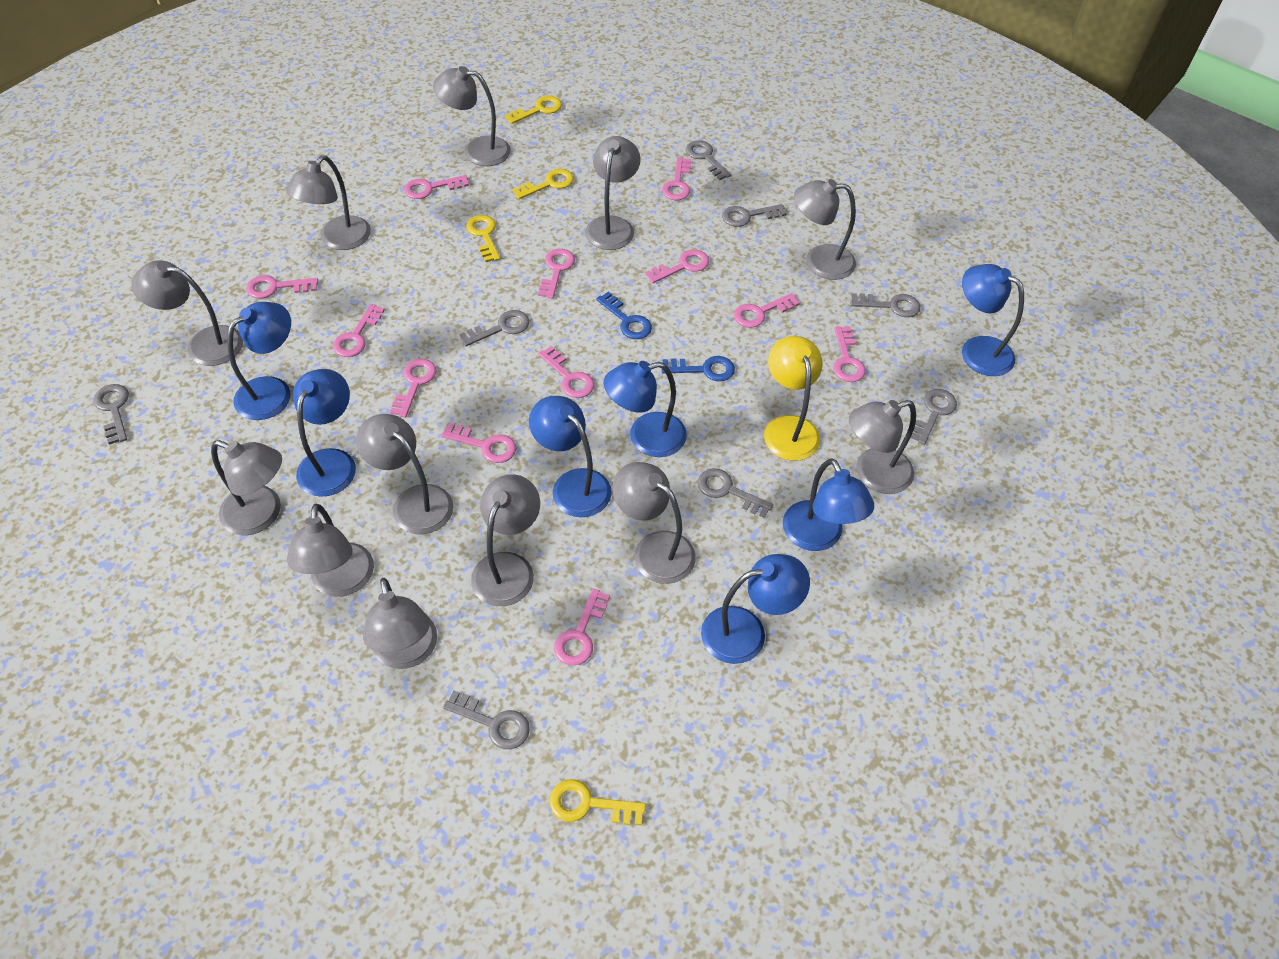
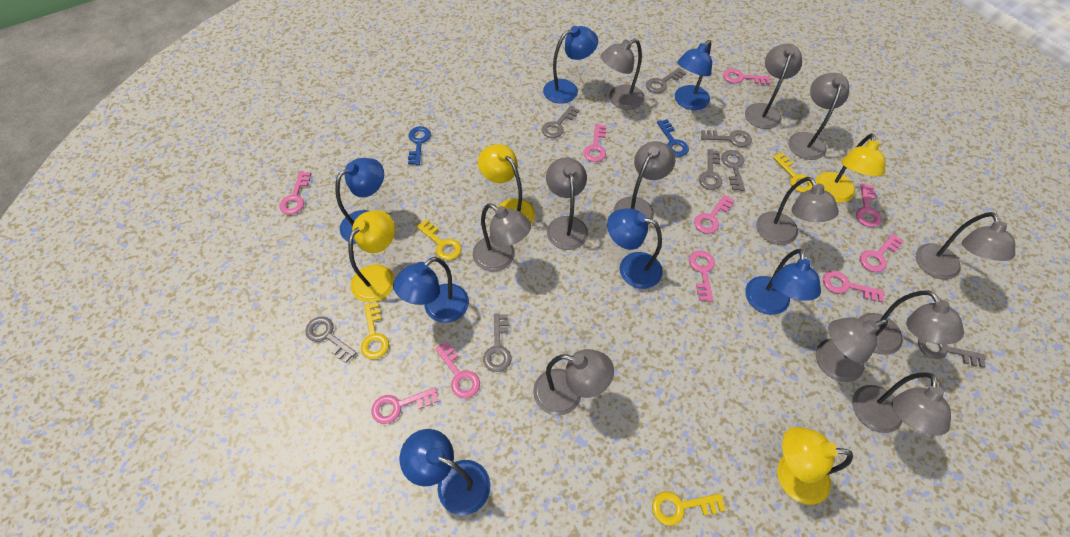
pink key: [246,275,318,299] [333,304,385,357] [390,359,437,417] [404,175,469,199] [441,423,516,463] [538,249,575,299] [538,346,594,398] [554,589,610,666] [645,249,709,283] [662,157,691,200] [734,293,800,328] [833,326,866,382] = 12 -> [279,171,311,215] [371,387,439,424] [435,342,480,398] [583,124,606,162] [689,251,715,302] [694,195,734,234] [723,69,770,85] [823,271,885,303] [856,183,881,227] [860,234,904,272] = 10
yellow lamp: [764,336,823,461] = 1 -> [348,210,395,303] [478,144,535,224] [777,427,853,505] [815,133,885,203] = 4

